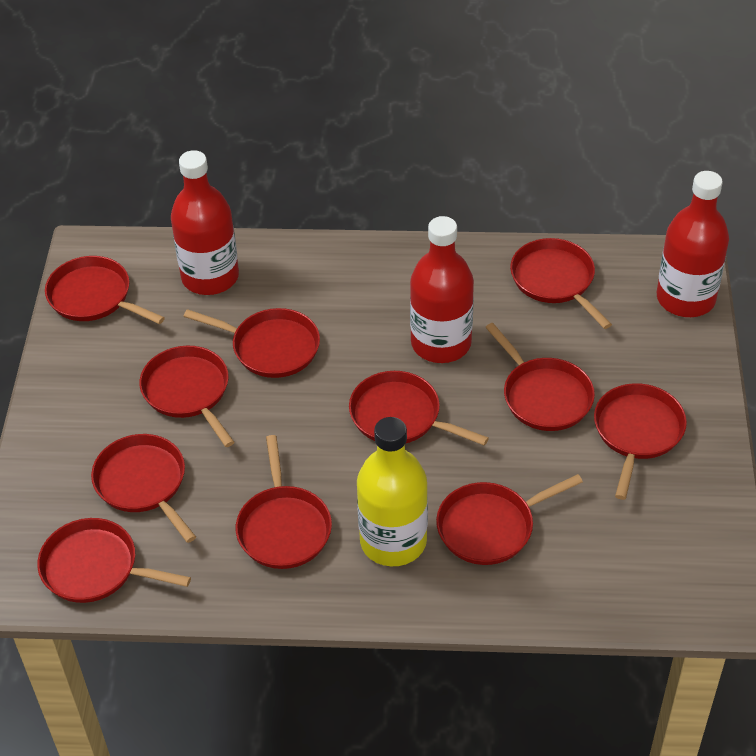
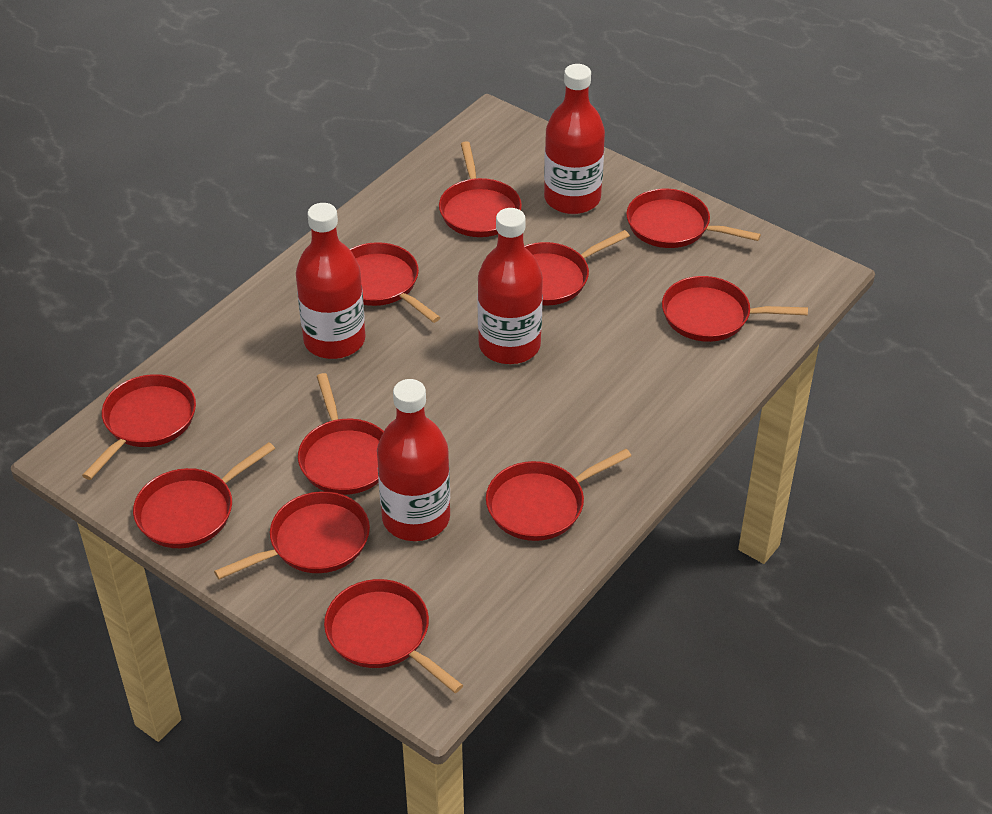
red bottle: [171,150,239,295] [410,216,474,363] [657,171,729,317] = 3 -> [296,203,365,359] [377,379,450,541] [477,208,543,364] [544,64,605,214] = 4
yellow bottle: [357,417,428,566] = 1 -> none = 0

